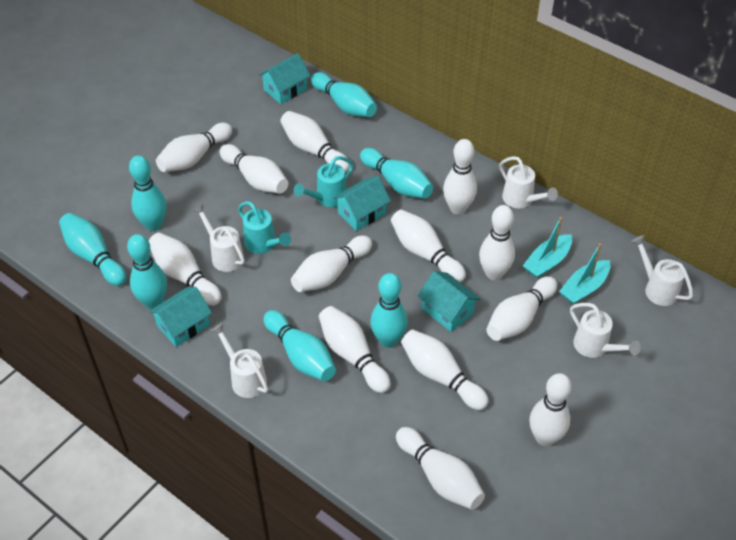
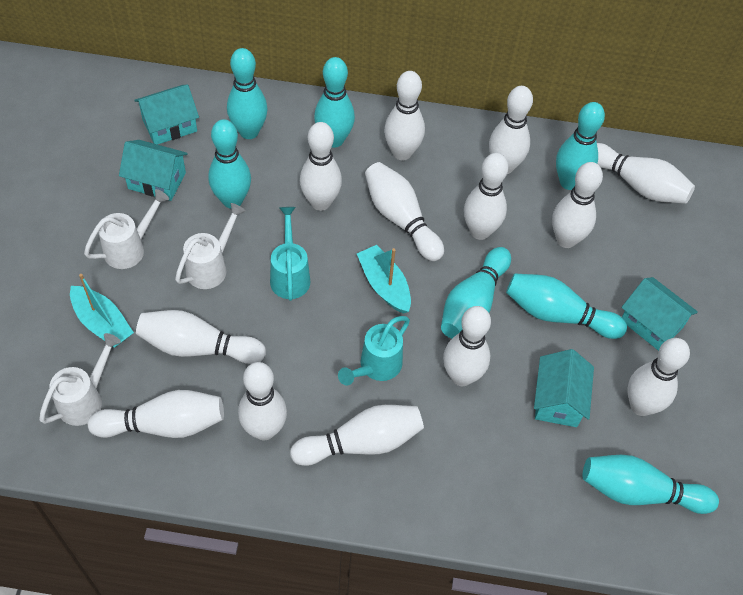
white watering can: [192,204,245,272] [211,324,268,398] [499,156,558,208] [570,303,641,358] [631,235,693,306] = 5 -> [39,333,121,426] [84,189,169,269] [175,203,246,289] = 3

